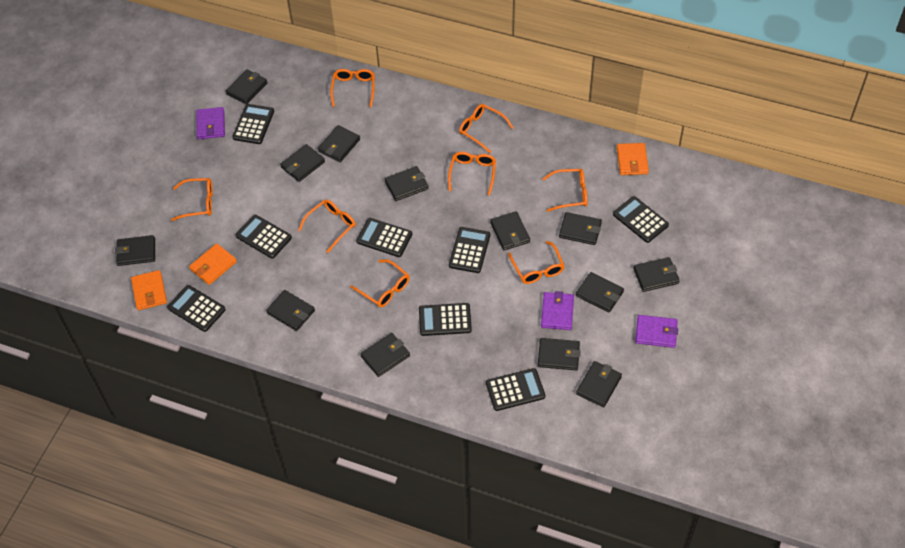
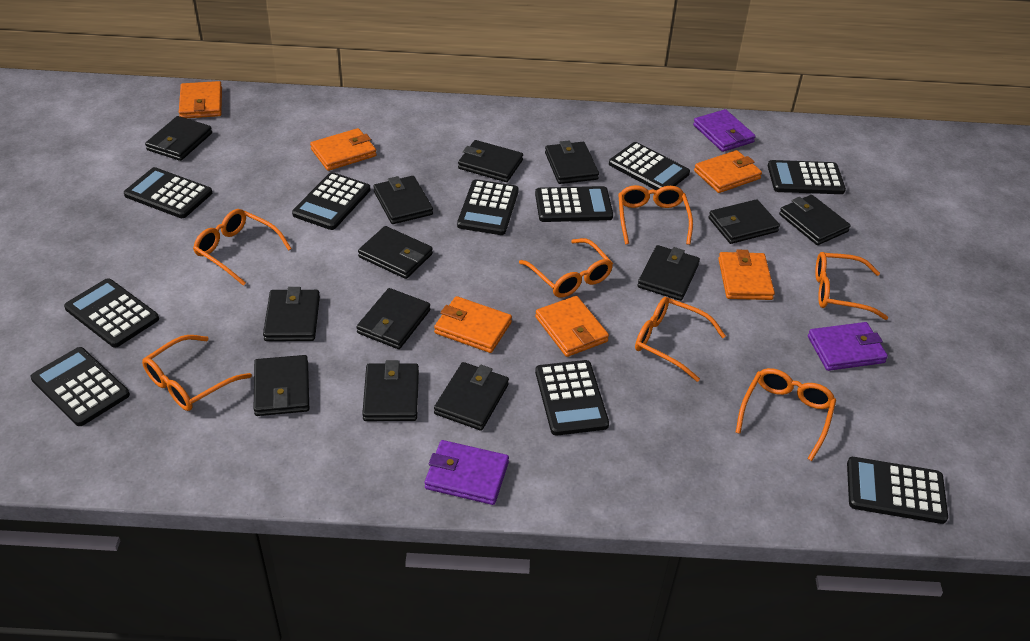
black calculator: [167,285,226,332] [232,104,274,144] [236,215,292,258] [356,218,412,257] [419,303,472,336] [449,227,490,273] [486,368,545,411] [613,196,669,243] = 8 -> [30,347,130,426] [64,278,159,348] [124,167,212,218] [292,172,370,230] [457,179,519,235] [535,186,613,222] [535,360,609,436] [609,142,690,191] [768,160,846,194] [847,457,948,524] = 10
orange glasses: [171,178,213,221] [298,199,355,253] [330,69,375,107] [350,259,410,307] [448,152,496,195] [459,104,513,153] [508,241,564,284] [542,169,588,212] = 8 -> [142,335,252,411] [193,209,292,286] [519,238,613,298] [618,185,693,245] [635,297,726,382] [735,368,836,461] [815,252,888,320] = 7
orange wallet: [131,270,167,310] [189,243,237,285] [617,143,649,175] = 3 -> [179,81,222,118] [310,128,377,171] [434,296,512,353] [535,296,609,357] [694,150,762,193] [718,250,775,300] = 6

